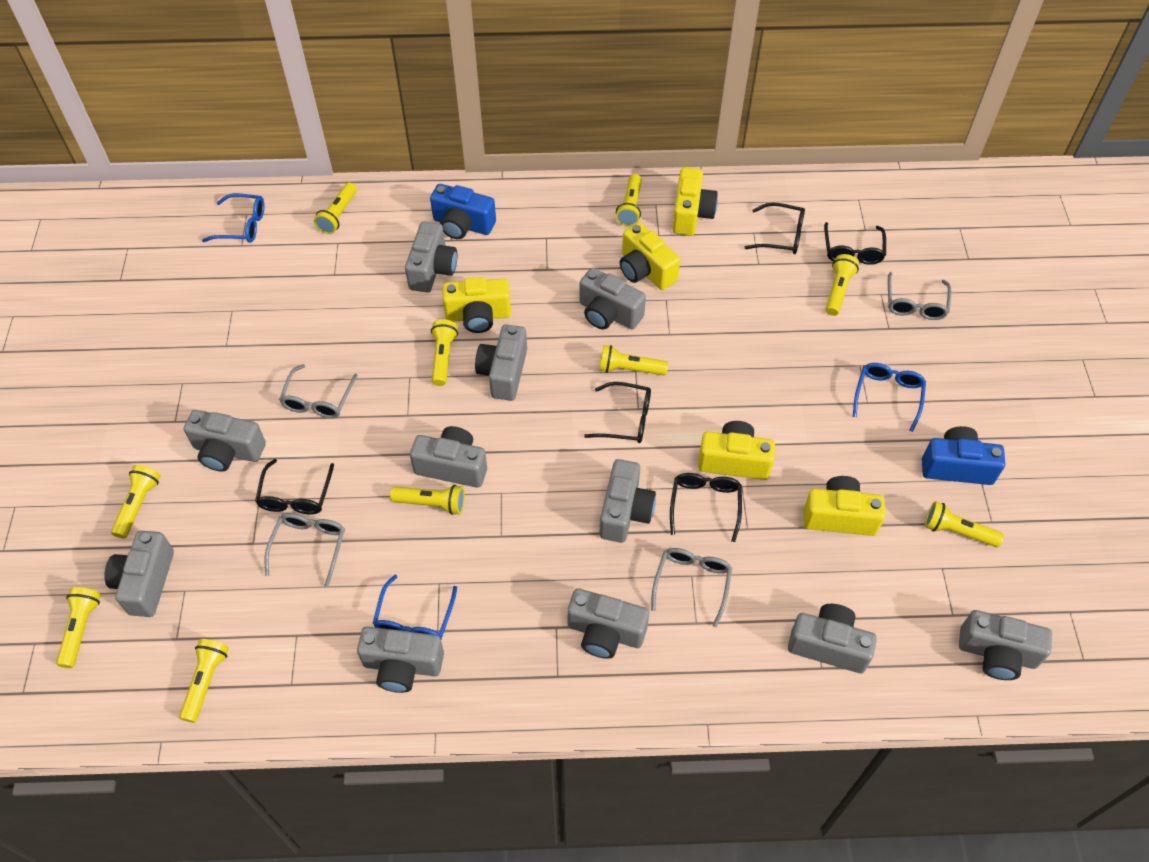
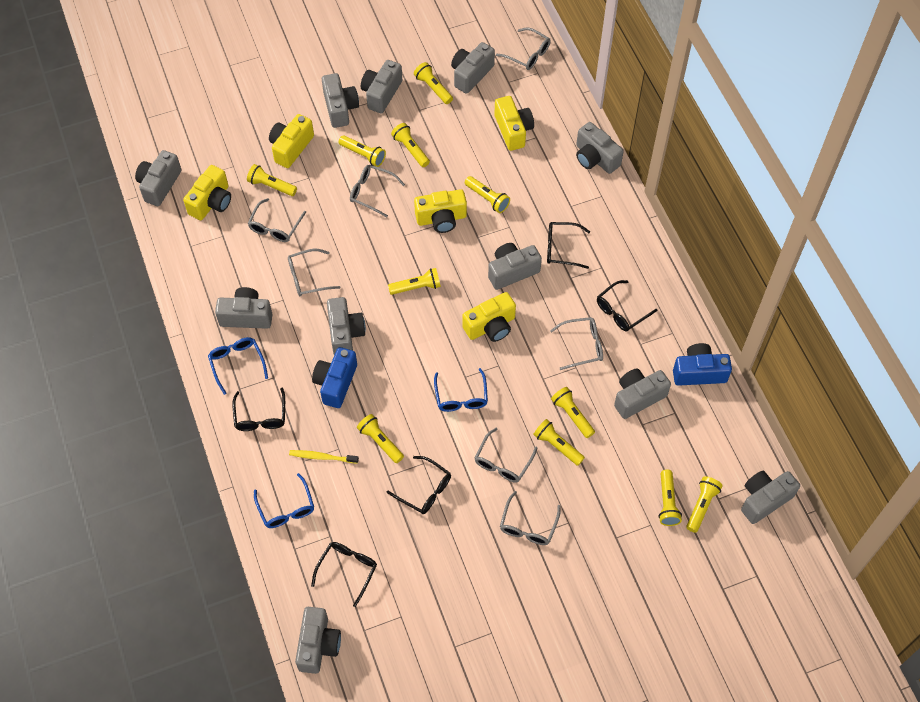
grey glasses: [265,513,345,587] [279,364,358,418] [651,548,732,627] [888,272,951,320] = 4 -> [247,198,306,242] [288,249,340,296] [350,165,405,217] [475,428,538,483] [496,28,551,70] [500,491,561,545] [550,317,603,370] = 7
yellow flashlight: [56,587,101,668] [111,465,160,539] [179,639,229,723] [314,182,357,234] [390,485,465,515] [431,319,458,386] [599,345,668,375] [616,174,642,226] [826,254,859,316] [925,501,1004,547] = 10 -> [247,164,297,196] [339,135,386,167] [357,414,404,463] [388,268,441,295] [391,123,430,167] [414,62,453,104] [465,176,510,213] [533,419,585,466] [551,387,595,438] [659,470,682,526] [686,476,723,533] = 11
yellow toothbrush: none = 0 -> [289,450,359,463] = 1

